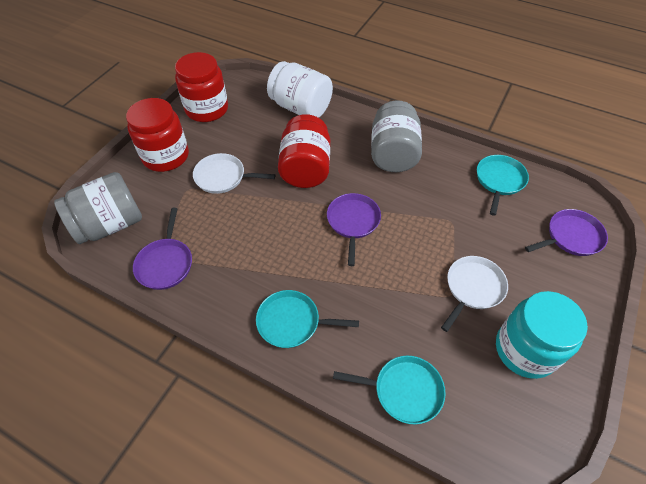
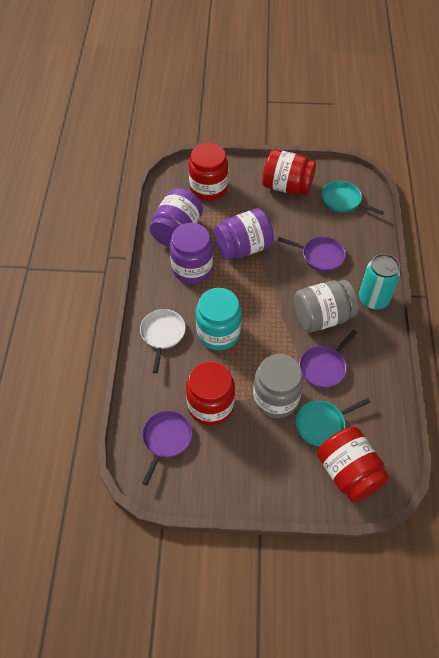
purple jar: none = 0 -> [150,188,203,247] [170,223,213,284] [214,208,274,260] = 3
red jar: [126,98,189,172] [175,52,228,122] [278,114,330,188] = 3 -> [186,361,235,426] [189,143,228,201] [262,149,316,195] [317,427,389,503] = 4
turquoise can: none = 0 -> [359,254,400,310] = 1
turquoise pan: [256,290,359,348] [333,356,445,424] [477,155,529,216] = 3 -> [296,398,370,446] [322,181,384,215] = 2
white jar: [267,61,333,118] = 1 -> none = 0
white pan: [193,153,275,194] [441,256,508,332] = 2 -> [140,309,186,373] = 1

